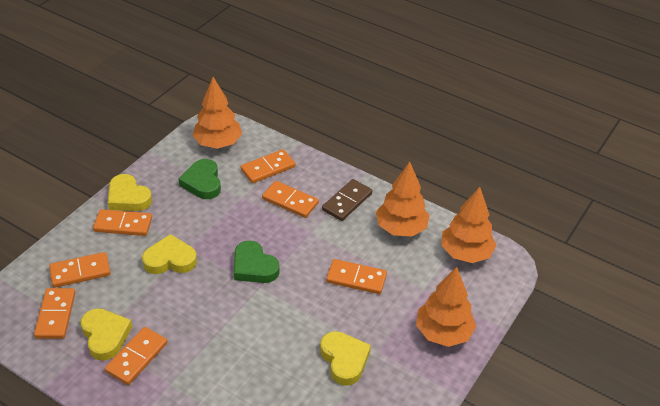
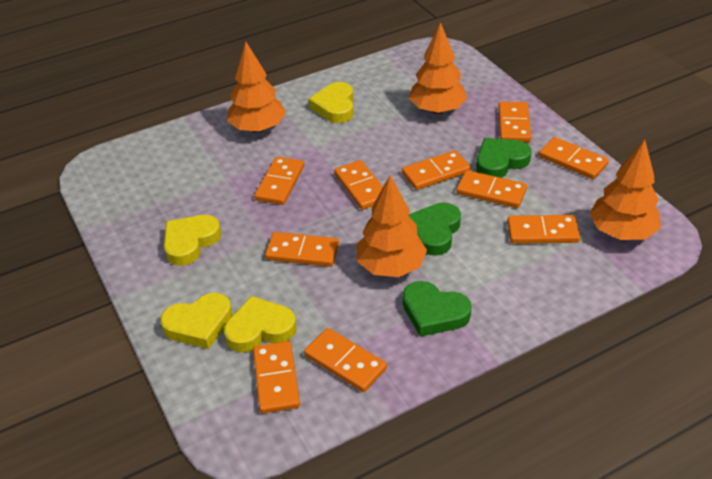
brown domino: [322,179,372,221] = 1 -> none = 0
green heart: [179,159,221,199] [234,240,280,283] = 2 -> [403,281,472,337] [408,203,461,256] [476,138,532,178] = 3
orange domino: [34,288,76,339] [49,252,111,288] [93,209,152,236] [105,327,168,385] [241,149,295,183] [262,181,319,218] [326,259,387,294] = 7 -> [253,341,300,413] [254,157,304,205] [265,232,339,267] [304,328,387,392] [334,160,383,210] [402,150,471,190] [456,170,527,208] [498,102,531,142] [507,215,580,244] [539,137,609,179] = 10

